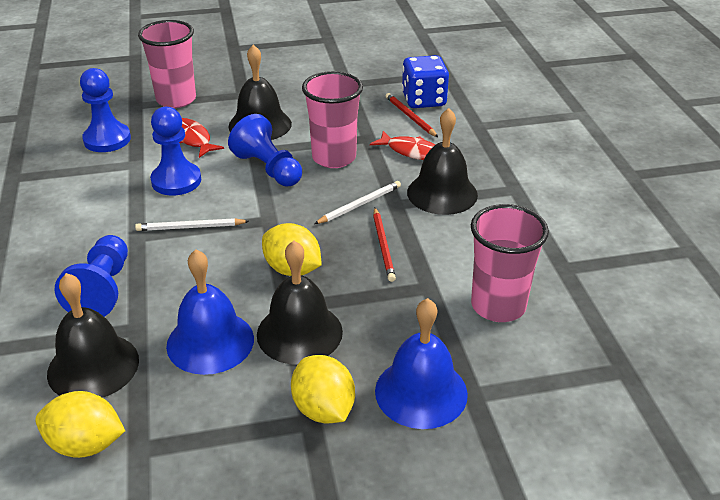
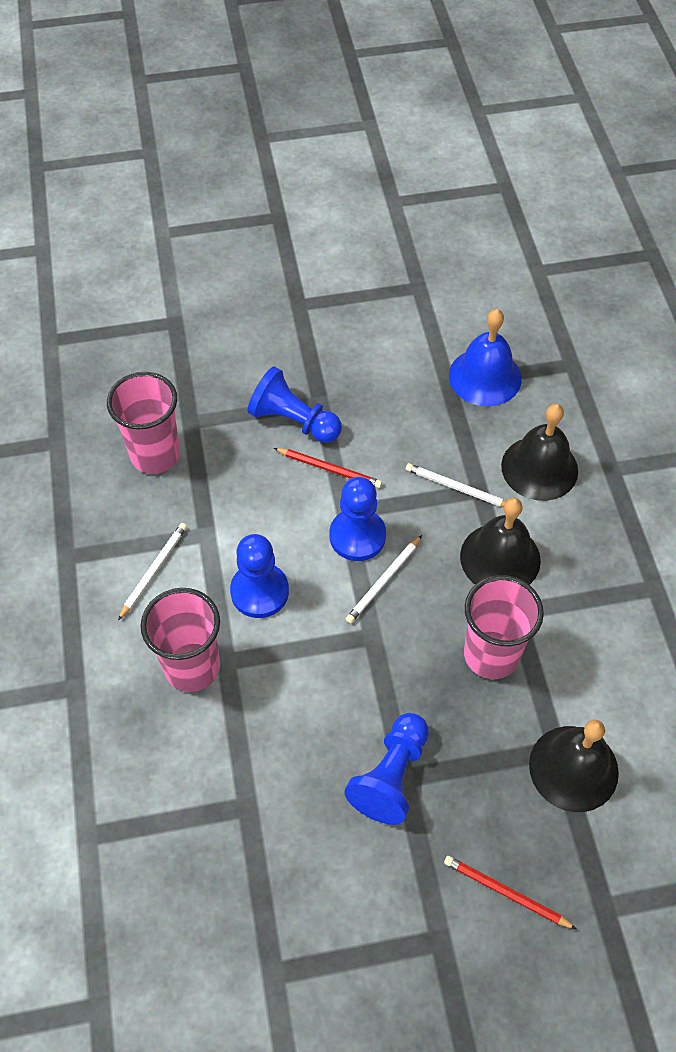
black bell: [47,273,139,398] [228,45,292,140] [257,241,343,365] [407,108,478,215] = 4 -> [460,498,541,585] [501,404,578,501] [529,720,619,812] = 3
blue bell: [166,249,254,375] [375,298,468,429] = 2 -> [449,309,522,407] = 1
blue dice: [402,55,449,108] = 1 -> none = 0
red fish: [179,118,224,158] [370,131,436,160] = 2 -> none = 0
white pencil: [135,218,249,231] [314,181,401,224] = 2 -> [118,523,187,620] [346,535,422,623] [406,463,506,507] = 3
yellow lemon: [35,391,125,458] [262,223,322,276] [291,355,355,423] = 3 -> none = 0

